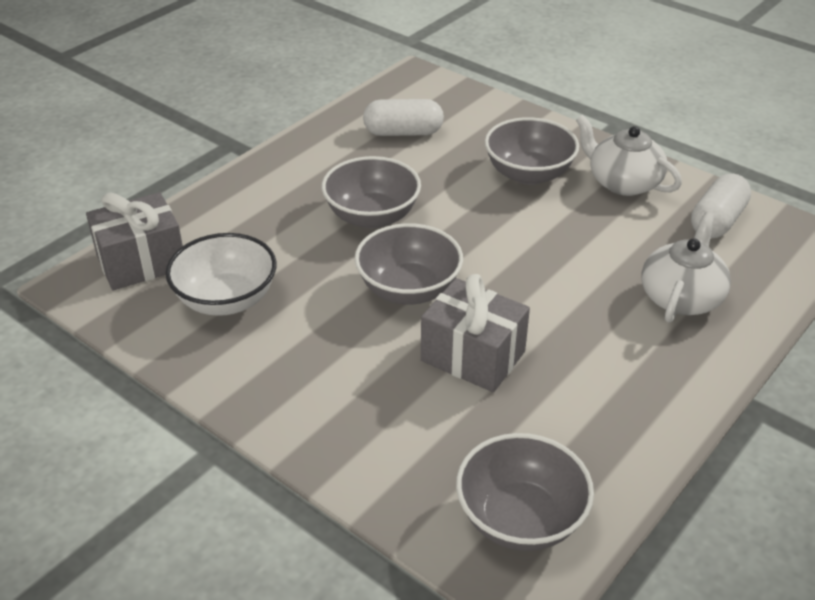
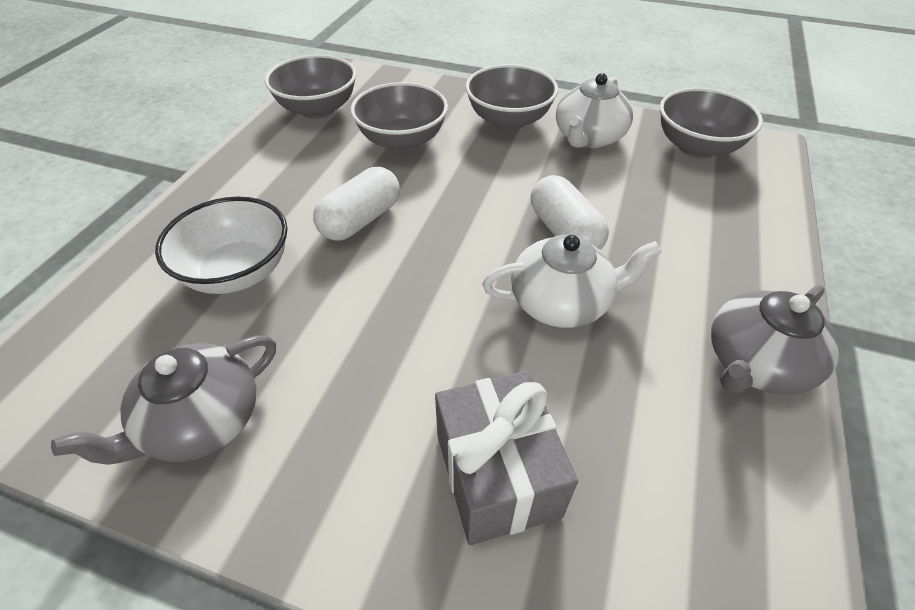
grey gift: [86,192,183,290] [421,274,530,392] = 2 -> [435,370,578,545] = 1
grey teapot: none = 0 -> [51,336,276,465] [711,285,840,395] = 2

